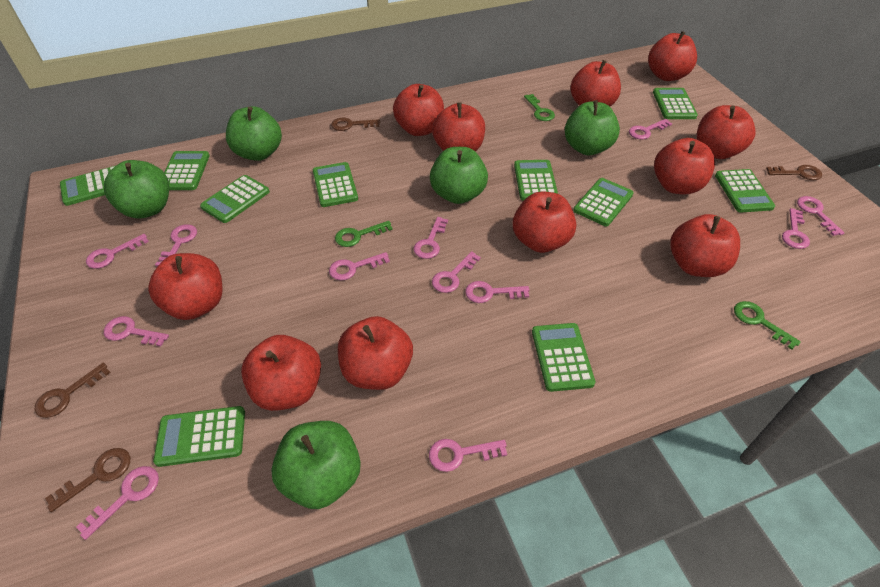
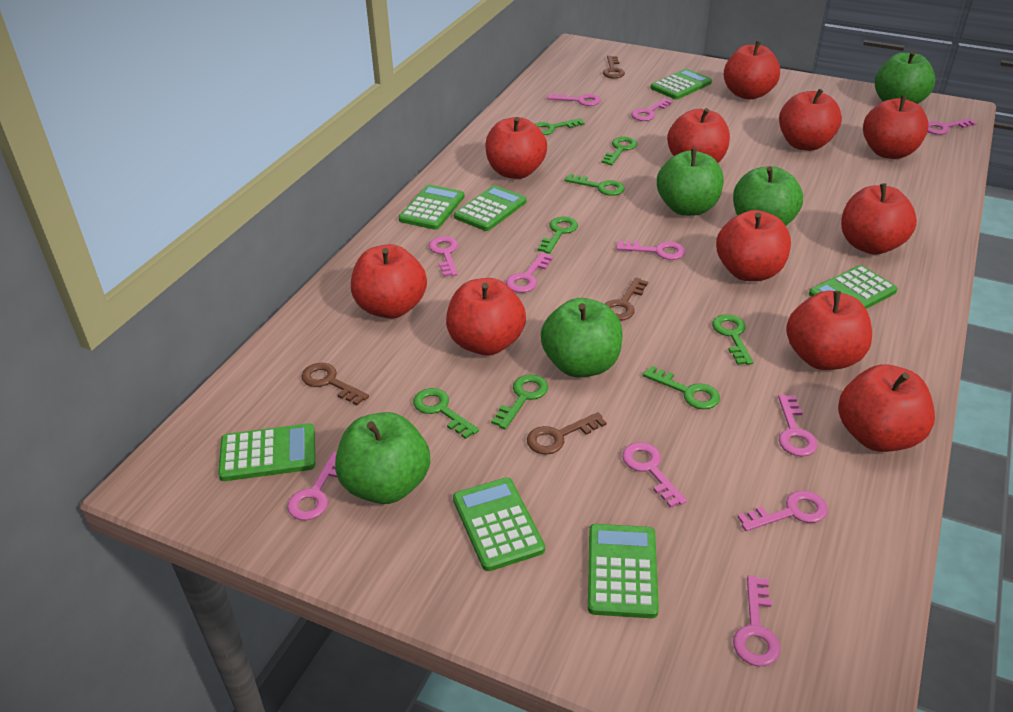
green calculator: [60,166,115,206] [153,406,245,467] [164,151,210,190] [200,175,270,223] [313,162,358,207] [514,160,558,201] [532,323,596,392] [573,178,634,226] [653,88,698,119] [715,169,775,212] = 10 -> [218,423,315,481] [399,184,465,230] [453,477,545,571] [454,185,526,231] [588,524,659,618] [650,69,712,99] [809,265,898,309] = 7
green key: [335,221,393,247] [524,94,555,121] [734,301,801,350] = 3 -> [413,388,479,439] [491,374,548,429] [535,118,585,135] [538,217,578,254] [564,174,625,196] [601,137,637,165] [643,366,720,409] [712,314,753,365] = 8
pink key: [76,466,159,540] [86,234,149,269] [104,316,169,347] [155,224,197,266] [329,252,390,280] [414,217,448,259] [429,439,507,472] [432,251,481,293] [465,281,529,303] [629,119,672,139] [782,208,810,249] [797,196,844,236] = 12 -> [287,452,338,520] [429,236,458,277] [506,253,553,293] [547,93,601,106] [616,240,685,260] [622,442,687,508] [631,98,673,121] [733,575,781,666] [738,491,828,531] [778,395,818,457] [928,118,977,135] = 11

